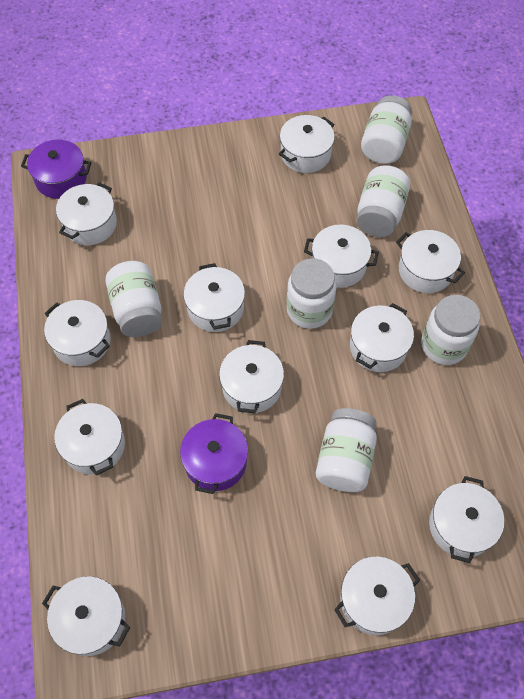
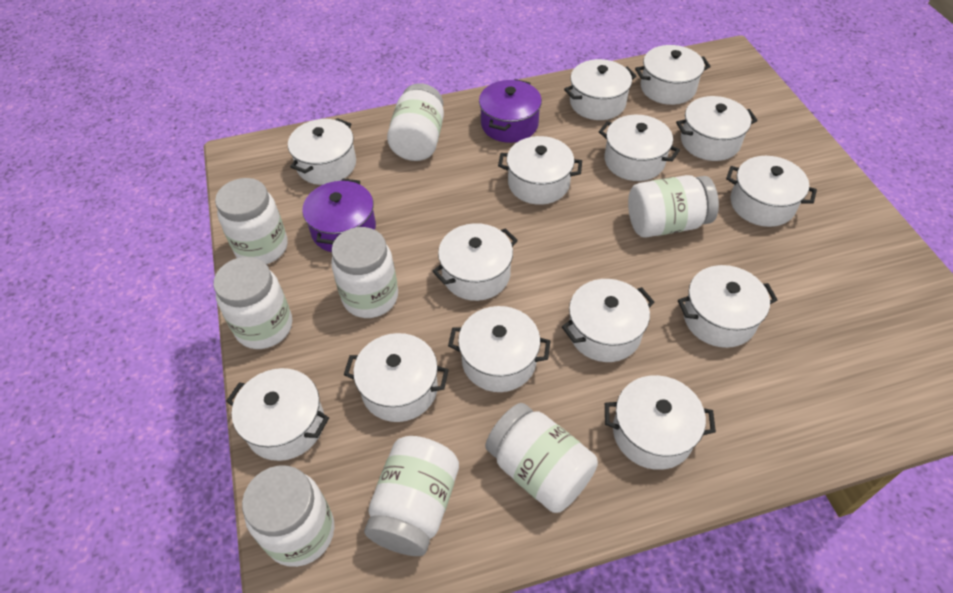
white jar: [105,261,162,337] [287,259,337,329] [316,408,377,492] [357,165,410,237] [361,96,412,164] [421,295,480,365] = 6 -> [213,257,292,349] [215,178,288,264] [242,466,334,567] [331,227,398,318] [364,436,459,556] [387,83,444,161] [485,403,598,513] [628,175,719,238] = 8
white pot: [42,576,130,656] [44,300,111,366] [54,399,125,475] [56,182,117,245] [183,263,245,332] [219,340,284,413] [279,115,335,173] [304,225,379,288] [334,556,420,635] [350,303,414,372] [396,230,465,293] [429,476,504,563] = 12 -> [226,368,329,461] [288,118,356,185] [344,333,449,422] [433,223,518,301] [448,306,550,392] [498,136,582,205] [562,279,655,362] [564,59,636,120] [599,115,680,181] [605,375,716,470] [635,45,711,105] [676,96,757,161] [678,265,778,348] [726,156,817,227] = 14

